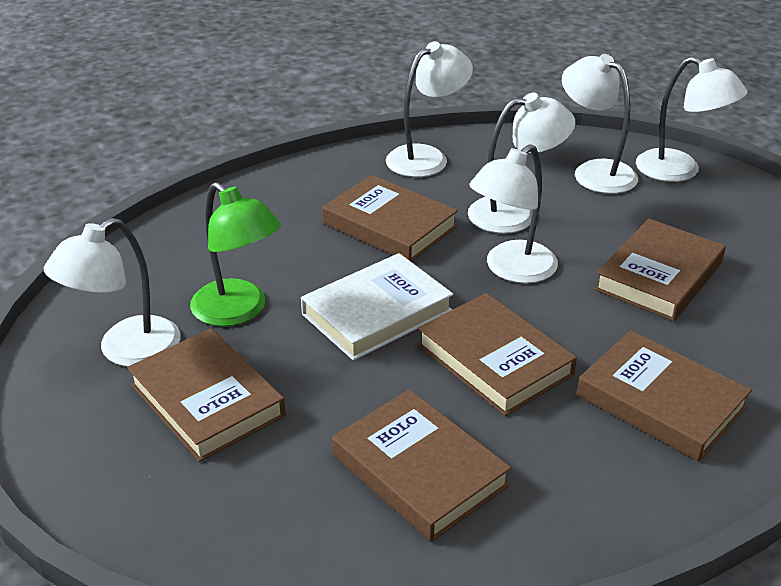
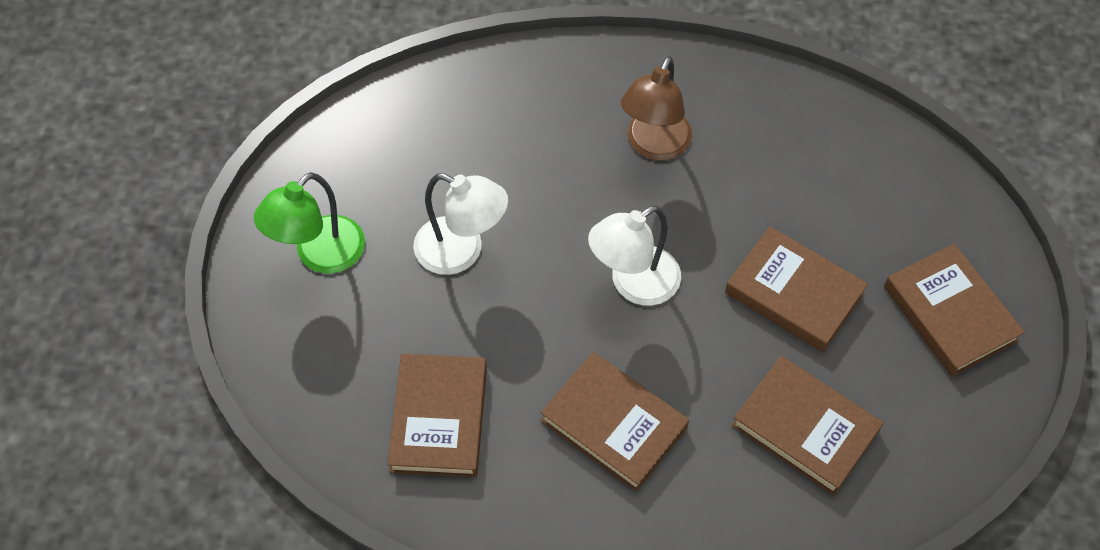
brown book: [127,328,286,462] [322,175,458,262] [332,389,511,542] [418,293,577,416] [577,330,752,462] [594,219,726,321] = 6 -> [387,354,487,477] [541,352,689,492] [725,226,868,352] [732,356,883,495] [884,244,1025,377] = 5
brown lamp: none = 0 -> [621,56,692,160] = 1
white book: [301,253,453,361] = 1 -> none = 0
white lamp: [44,218,181,367] [386,41,473,177] [468,92,576,234] [469,144,558,283] [562,54,638,194] [636,56,747,182] = 6 -> [413,173,508,275] [588,205,681,306] = 2

